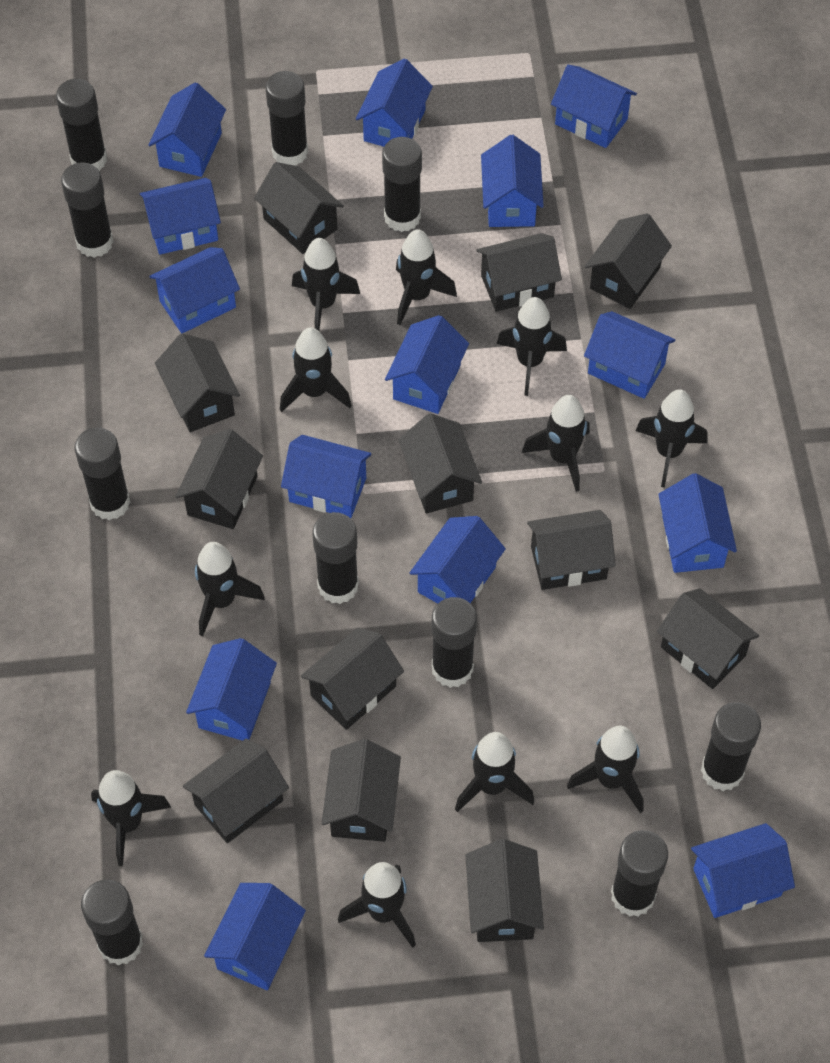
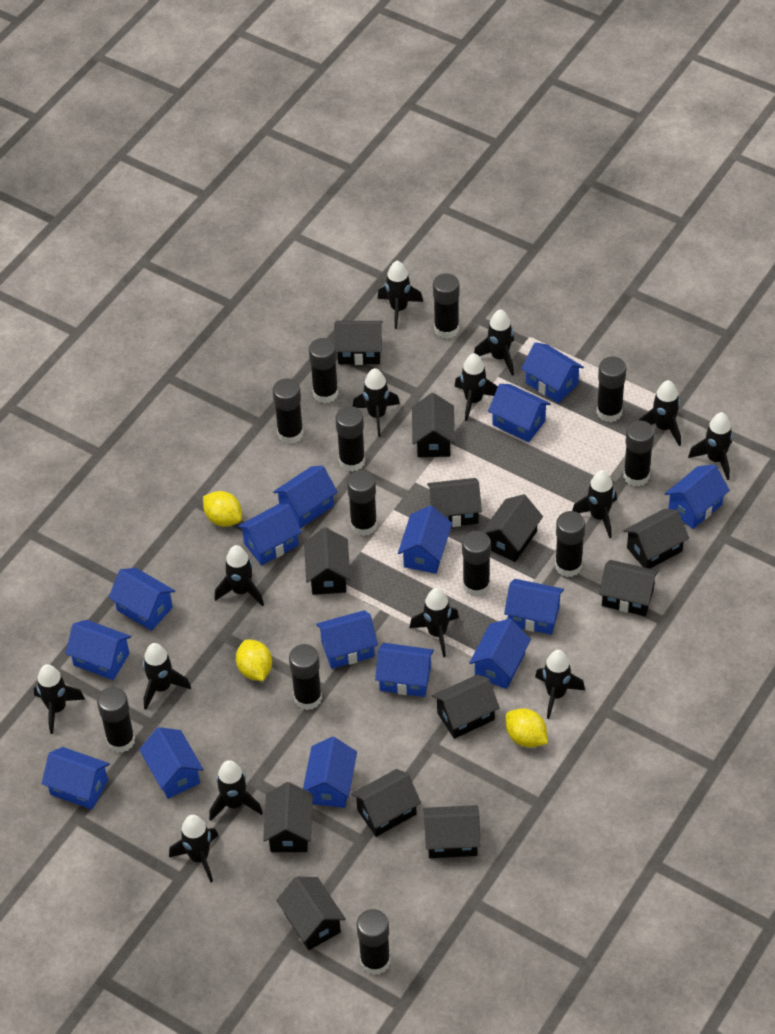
black glue stick: [56,79,107,171] [61,162,114,258] [75,427,131,520] [81,879,143,966] [265,71,308,166] [312,512,359,604] [382,137,422,232] [432,597,477,688] [611,830,668,917] [701,702,761,791] = 10 -> [97,687,135,753] [273,378,304,444] [289,644,322,710] [309,338,338,403] [335,406,365,472] [347,470,377,536] [357,909,390,975] [433,273,459,339] [462,531,491,597] [555,511,585,577] [597,356,626,422] [623,421,654,486] = 12
black rocket: [91,770,171,866] [195,542,265,636] [280,327,352,412] [292,238,360,331] [338,862,416,948] [396,229,457,325] [455,732,534,812] [497,297,567,396] [522,395,590,492] [567,726,643,813] [636,389,707,488] = 11 -> [34,664,85,734] [143,643,191,709] [169,815,219,883] [209,760,263,821] [214,545,264,606] [353,368,400,437] [377,261,423,329] [409,588,459,657] [455,353,498,421] [474,309,514,376] [535,650,585,719] [572,470,617,538] [639,380,681,446] [688,412,733,480] = 14
blue house: [140,178,221,255] [148,83,226,177] [149,247,240,333] [186,638,277,741] [204,883,306,990] [281,435,372,518] [356,59,433,147] [385,315,469,414] [410,516,506,603] [481,135,544,227] [551,65,637,148] [584,311,675,399] [658,473,737,573] [691,823,795,918] = 14 -> [42,747,110,810] [65,620,131,680] [109,568,175,631] [139,727,203,799] [237,504,302,565] [273,466,338,528] [303,737,357,808] [316,610,378,669] [375,643,434,697] [398,505,452,574] [469,619,531,689] [488,384,551,442] [504,579,564,635] [521,342,584,403] [665,465,730,529] = 15
yellow lemon: none = 0 -> [203,491,242,527] [236,639,272,681] [505,708,548,748] = 3

